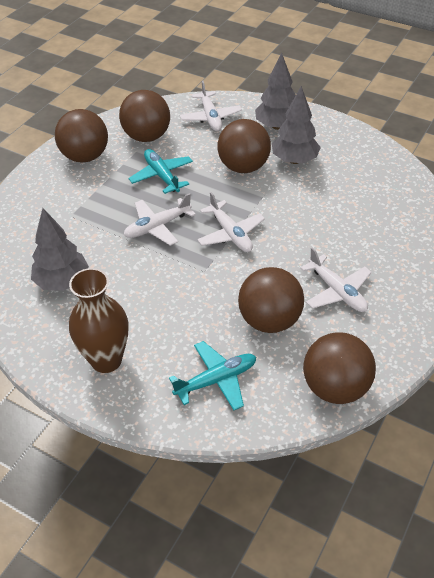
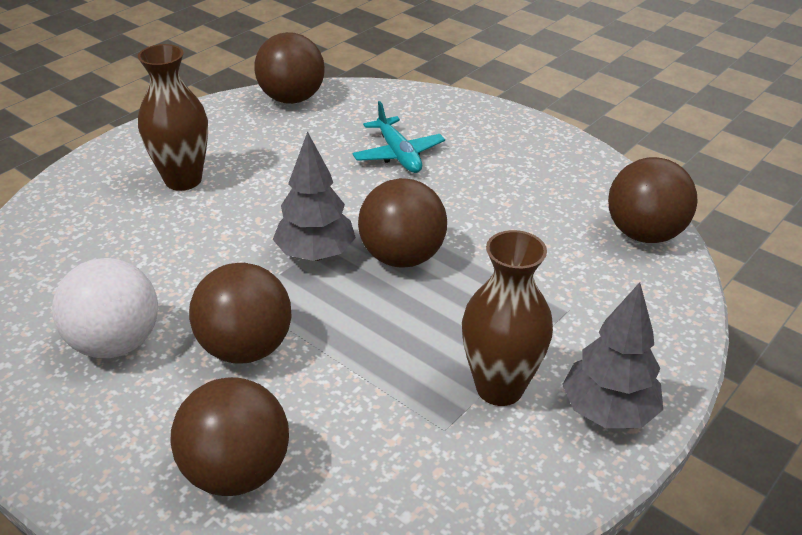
brown vase: [69,268,128,373] = 1 -> [138,44,208,191] [462,230,553,406] = 2
grey tree: [31,208,89,291] [255,53,296,130] [272,86,321,164] = 3 -> [273,131,356,261] [562,282,663,428] = 2
turquoise plane: [128,149,193,194] [169,341,256,410] = 2 -> [352,101,445,173] = 1
white ball: none = 0 -> [52,258,158,358] = 1
white plane: [124,193,196,246] [180,81,242,131] [197,192,265,252] [300,248,372,312] = 4 -> none = 0

